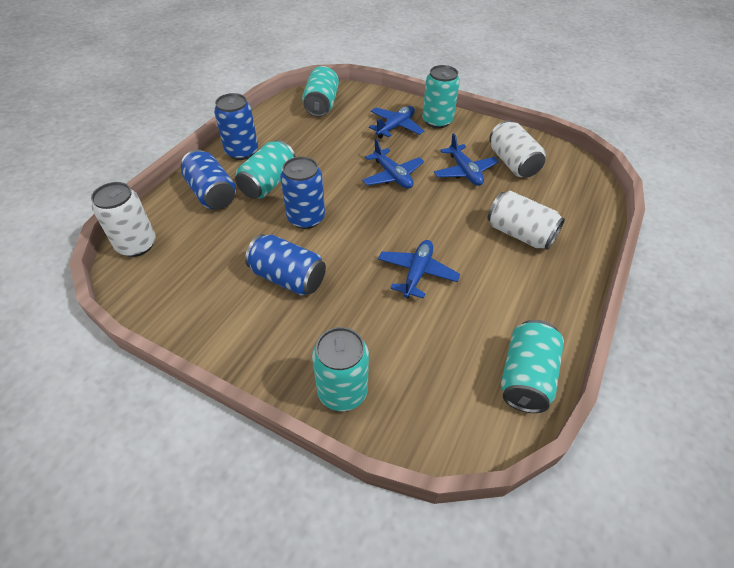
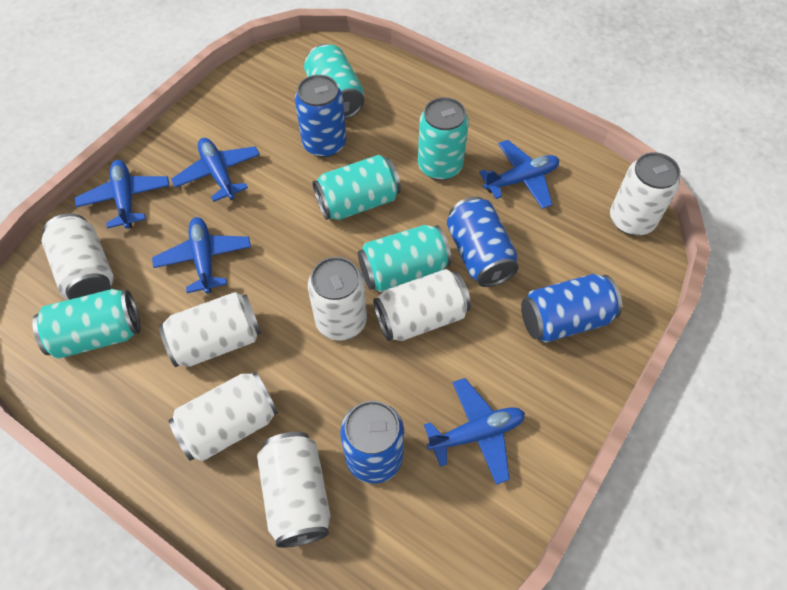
blue plane: [362,139,424,189] [369,106,424,138] [378,240,460,299] [434,133,499,186] = 4 -> [75,160,170,229] [152,217,251,294] [171,138,260,202] [424,378,525,485] [479,140,559,209] = 5
white can: [91,182,156,257] [487,191,565,250] [490,120,546,178] = 3 -> [42,213,114,300] [159,292,261,367] [168,371,278,461] [257,432,331,548] [308,257,367,341] [373,269,471,341] [610,152,680,236] = 7

